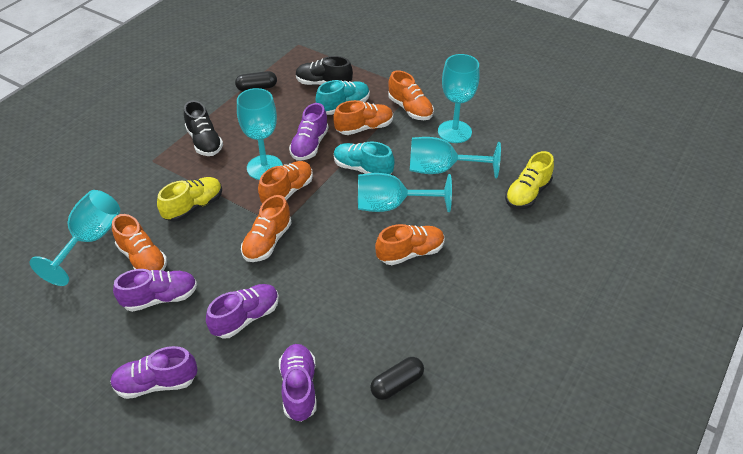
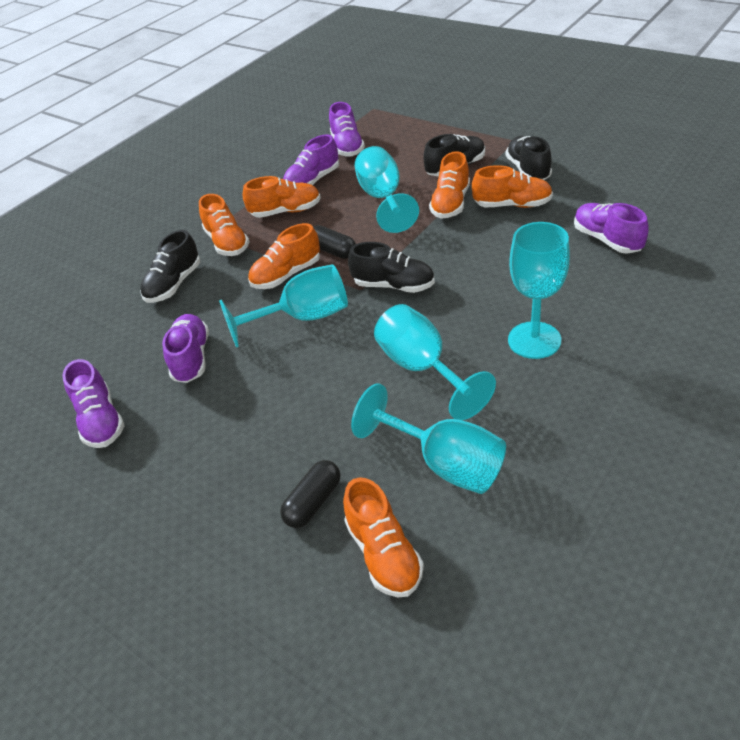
black shoe: [184,100,223,156] [296,56,353,85] = 2 -> [140,230,201,303] [348,242,435,293] [423,134,485,177] [506,135,552,180] = 4
turquoise shoe: [315,80,370,115] [334,141,395,174] = 2 -> none = 0
yellow shoe: [157,177,222,222] [505,151,554,209] = 2 -> none = 0

